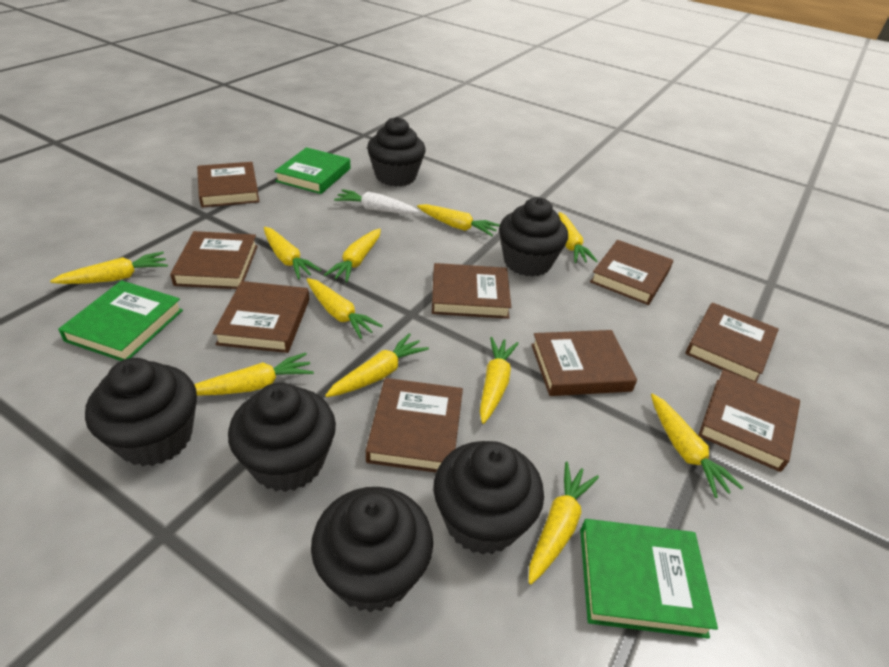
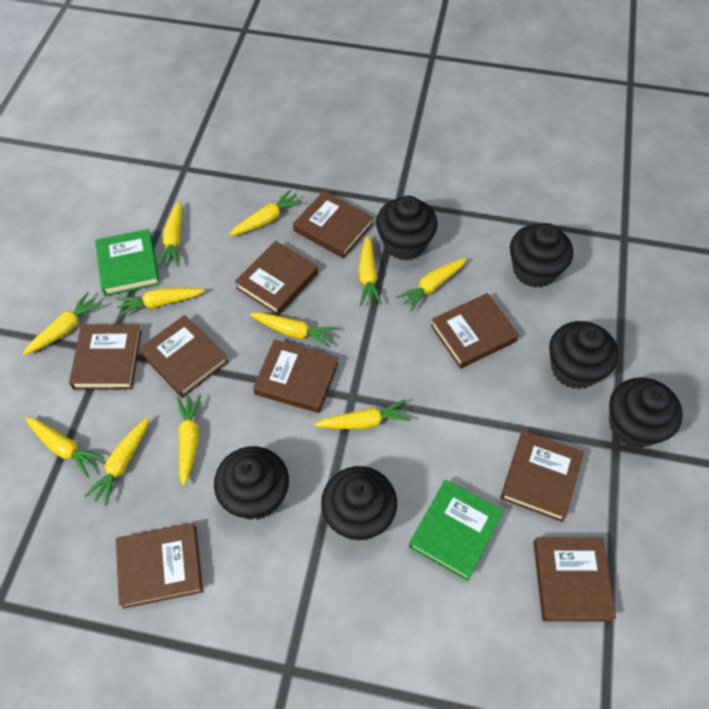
green book: [58,280,183,361] [274,147,350,194] [580,519,718,639] = 3 -> [95,229,160,296] [409,480,504,581] = 2
white carrot: [334,189,419,214] = 1 -> none = 0

